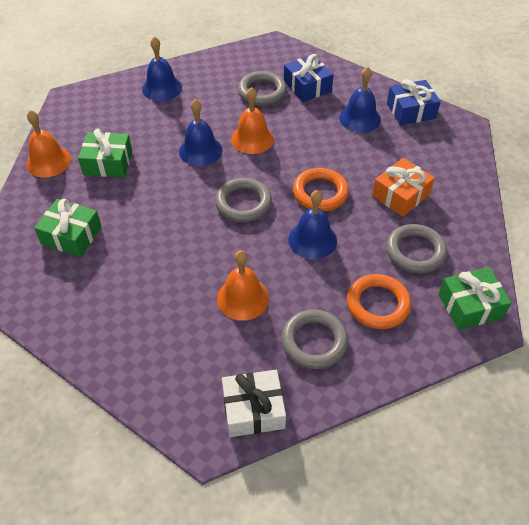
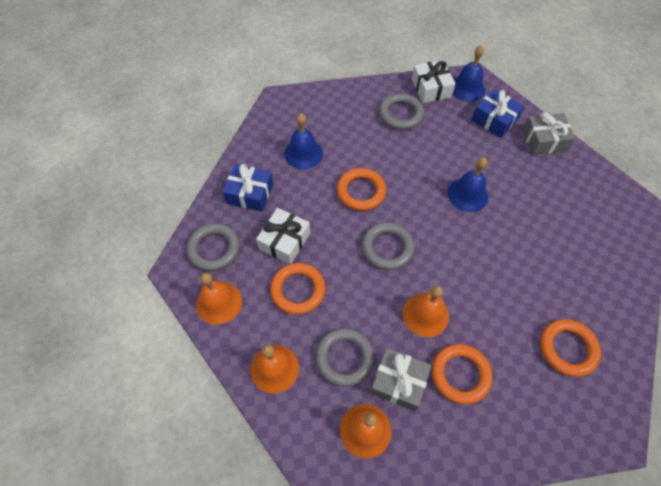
blue bell: [142,36,182,101] [179,99,223,166] [288,190,337,259] [339,67,381,133] = 4 -> [284,113,323,169] [448,157,488,212] [453,45,485,102] = 3
green gift: [34,199,102,257] [78,129,132,177] [439,267,512,330] = 3 -> none = 0
grey gift: none = 0 -> [370,348,431,411] [522,112,575,155] = 2
orange bell: [26,110,71,177] [217,250,269,321] [231,87,274,154] = 3 -> [196,273,242,325] [251,345,299,394] [340,404,391,459] [403,286,449,337] = 4
orange gift: [372,158,435,217] = 1 -> none = 0
orange ring: [293,168,349,211] [347,274,411,329] = 2 -> [270,263,325,314] [337,168,386,211] [432,344,492,404] [540,319,601,377] = 4
white gift: [222,370,286,437] = 1 -> [256,208,310,264] [412,60,456,103] = 2

